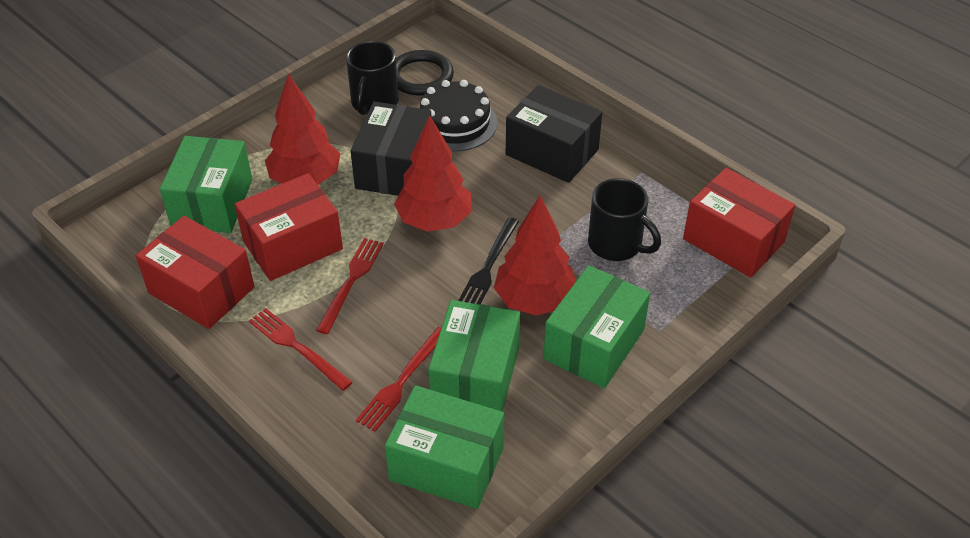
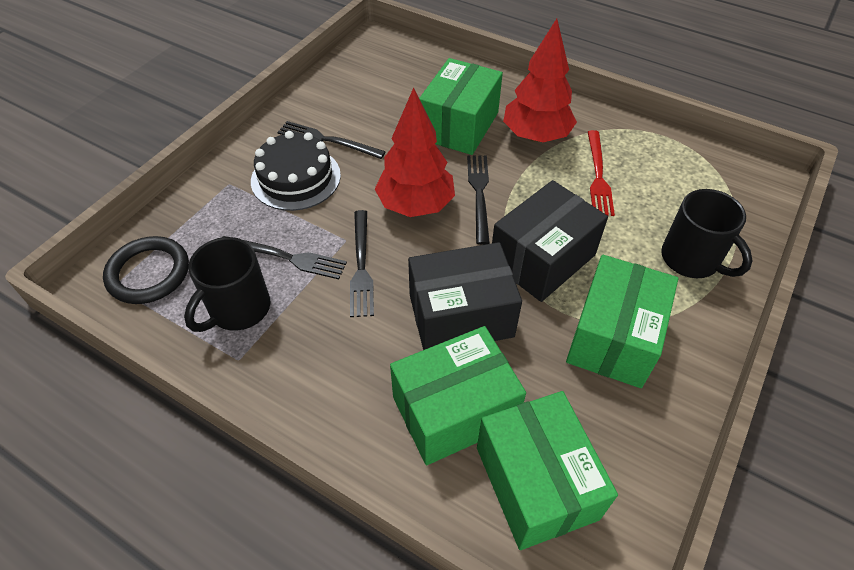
black fork: [458,217,519,305] = 1 -> [222,236,347,279] [278,121,386,159] [350,210,374,317] [467,155,490,245] = 4
red box: [136,216,254,329] [235,173,343,281] [683,168,795,278] = 3 -> none = 0
red fork: [249,308,353,391] [316,238,384,334] [356,327,442,432] = 3 -> [588,130,615,216] = 1
red tree: [265,74,340,185] [394,115,472,232] [494,196,576,316] = 3 -> [375,87,455,217] [503,19,577,142] = 2

